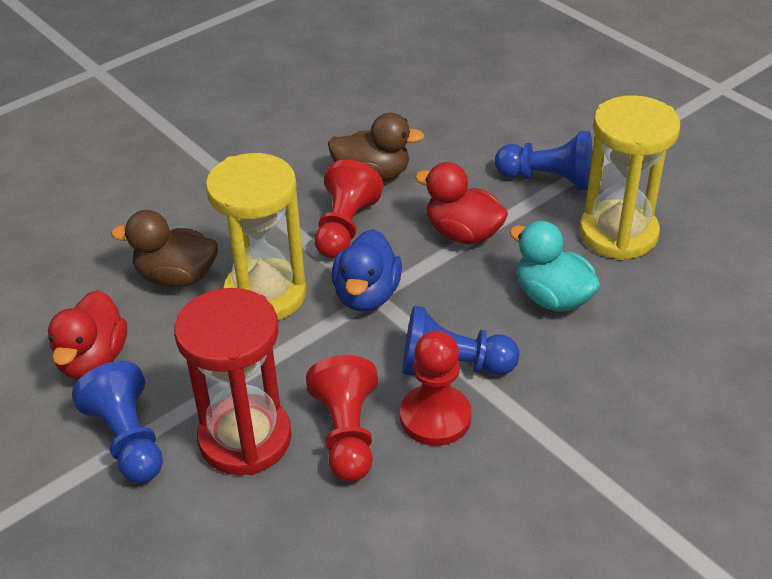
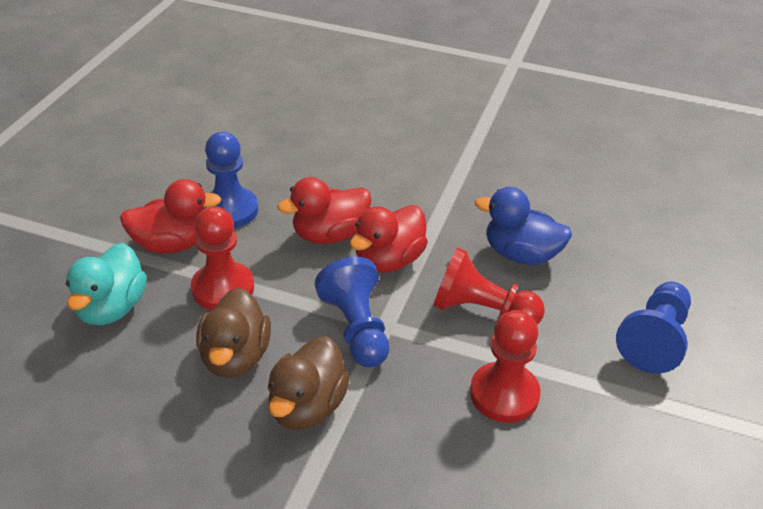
red duck: [48,290,127,379] [415,162,508,244] = 2 -> [120,179,221,253] [278,177,372,244] [350,205,428,273] = 3
red hourglass: [174,288,291,475] = 1 -> none = 0
yellow hourglass: [206,153,306,320] [579,95,680,260] = 2 -> none = 0

